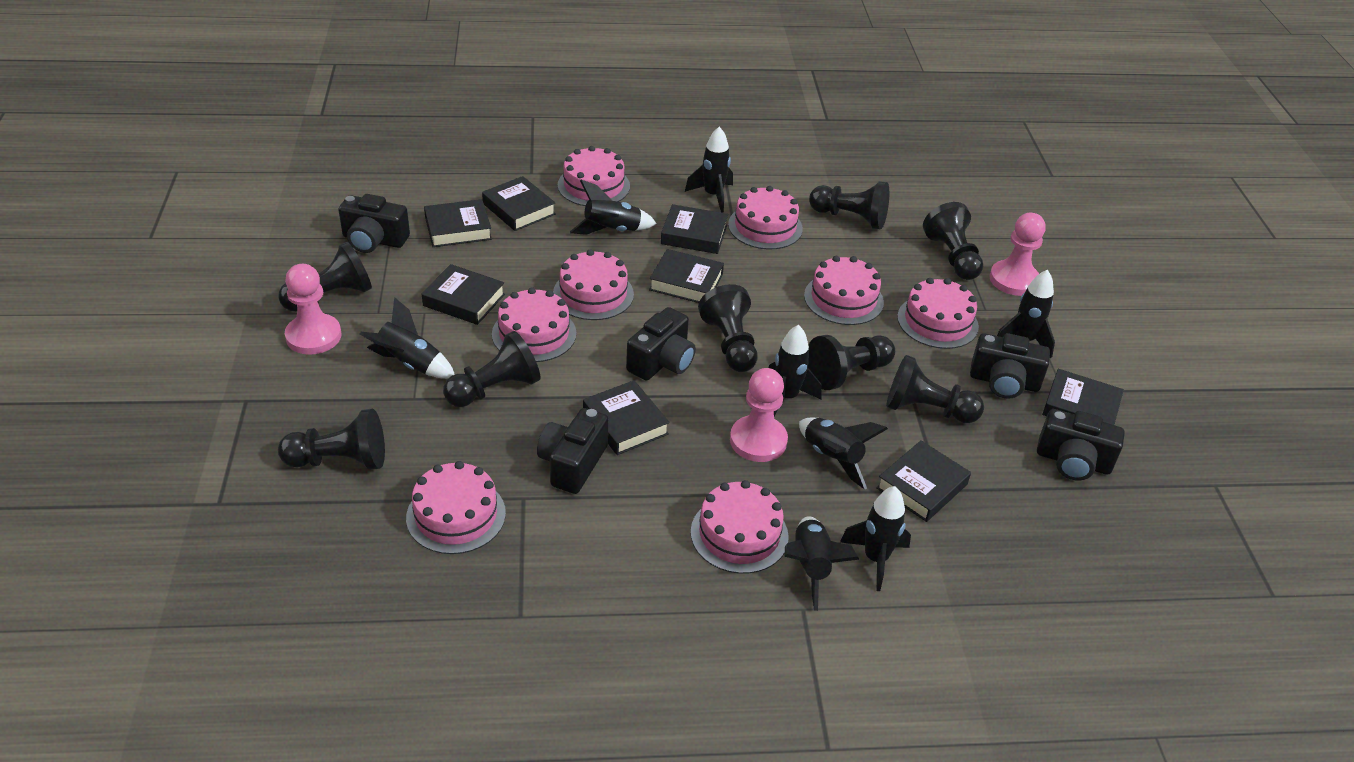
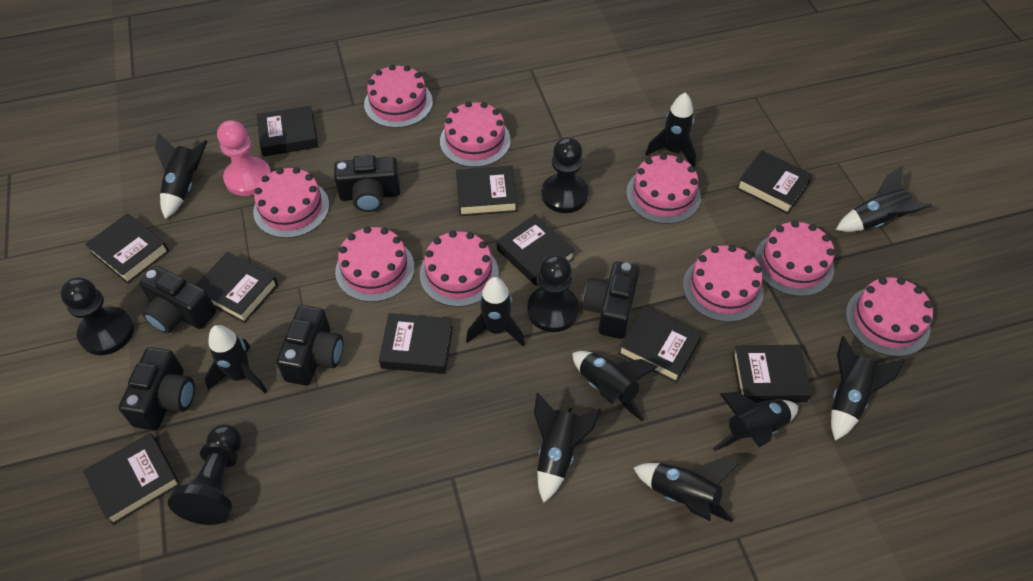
black book: [422,264,505,325] [424,199,492,247] [482,176,556,231] [583,380,670,455] [649,249,724,303] [661,204,728,254] [876,440,971,522] [1042,369,1124,425] = 8 -> [83,433,180,525] [85,213,169,284] [196,252,278,323] [257,105,318,157] [379,313,453,374] [456,166,517,216] [497,215,575,286] [618,306,702,383] [732,345,812,403] [736,150,813,214] = 10
black pawn: [278,242,372,312] [278,409,385,470] [443,331,541,407] [698,284,758,372] [808,335,895,390] [809,181,889,230] [886,355,984,423] [923,202,983,280] = 8 -> [60,277,134,355] [168,424,242,525] [527,255,579,332] [541,137,589,213] = 4
black rocket: [360,297,455,379] [570,180,657,235] [685,127,733,213] [769,325,822,416] [785,516,859,611] [799,418,888,490] [840,486,911,591] [997,270,1055,358] = 8 -> [155,133,208,219] [204,325,268,394] [466,277,525,346] [534,393,601,503] [572,351,658,421] [633,460,738,522] [645,92,696,167] [713,391,798,451] [831,336,905,441] [836,166,932,232] = 10
pink cake: [406,461,506,554] [492,287,576,362] [553,249,634,320] [558,146,630,206] [691,480,789,574] [728,186,803,249] [804,256,884,325] [897,278,979,349] = 8 -> [253,167,329,238] [335,226,414,302] [364,65,433,128] [420,231,499,307] [440,101,511,167] [626,153,701,224] [683,245,764,322] [754,221,835,296] [846,277,933,357] = 9
pink pawn: [285,264,341,355] [730,368,788,462] [989,213,1046,296] = 3 -> [217,120,271,196] = 1

